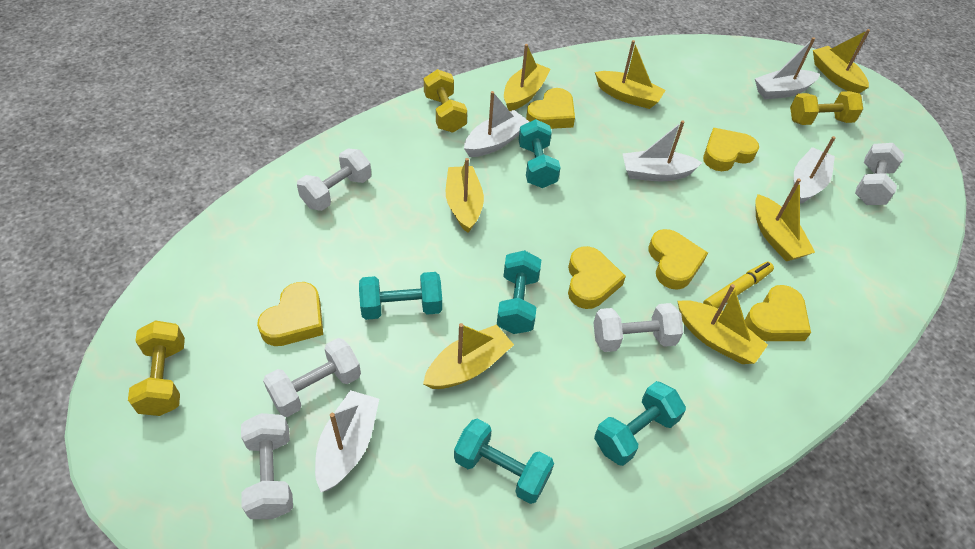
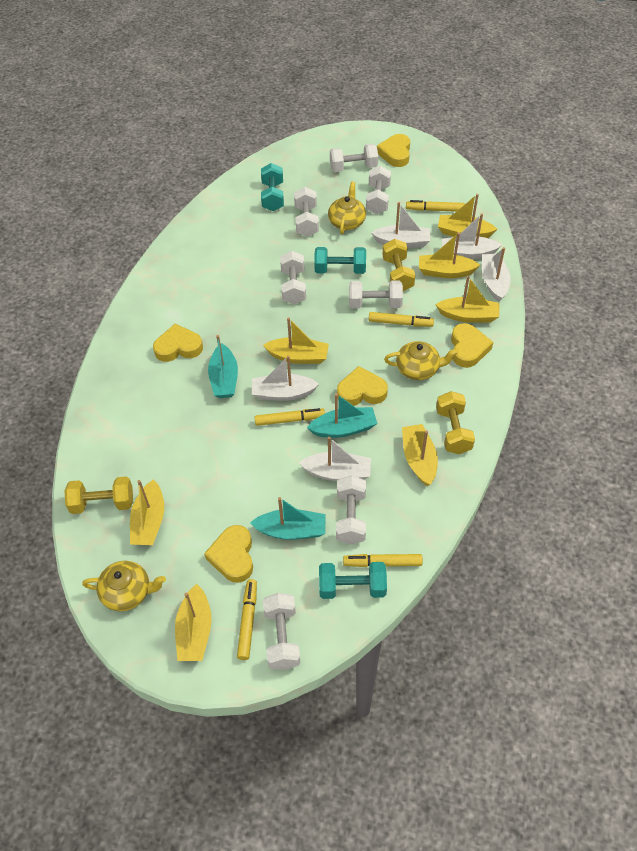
turquoise boat: none = 0 -> [208,335,238,398] [250,497,326,540] [307,393,378,438] = 3
turquoise dumbbell: [359,272,442,320] [454,418,554,504] [497,250,541,334] [519,119,561,188] [594,381,686,466] = 5 -> [261,163,284,211] [314,247,366,274] [319,562,387,599] = 3
white dumbbell: [241,413,293,519] [263,338,361,417] [297,149,371,211] [593,303,684,352] [855,143,904,205] = 5 -> [263,593,300,670] [280,251,306,305] [294,187,319,237] [330,144,379,172] [336,475,366,545] [349,281,403,308] [366,166,391,214] = 7
yellow heart: [257,282,323,346] [526,88,575,129] [568,246,626,309] [649,229,708,290] [703,128,759,171] [745,285,811,341] = 6 -> [153,324,203,362] [204,525,253,583] [337,366,388,406] [377,134,410,167] [451,323,493,368] = 5
yellow marker: [703,262,774,308] = 1 -> [237,579,257,660] [255,408,325,426] [343,554,423,567] [369,312,434,327] [406,200,465,212] = 5
yellow teapot: none = 0 -> [82,561,166,611] [328,181,366,234] [384,341,458,380] = 3

